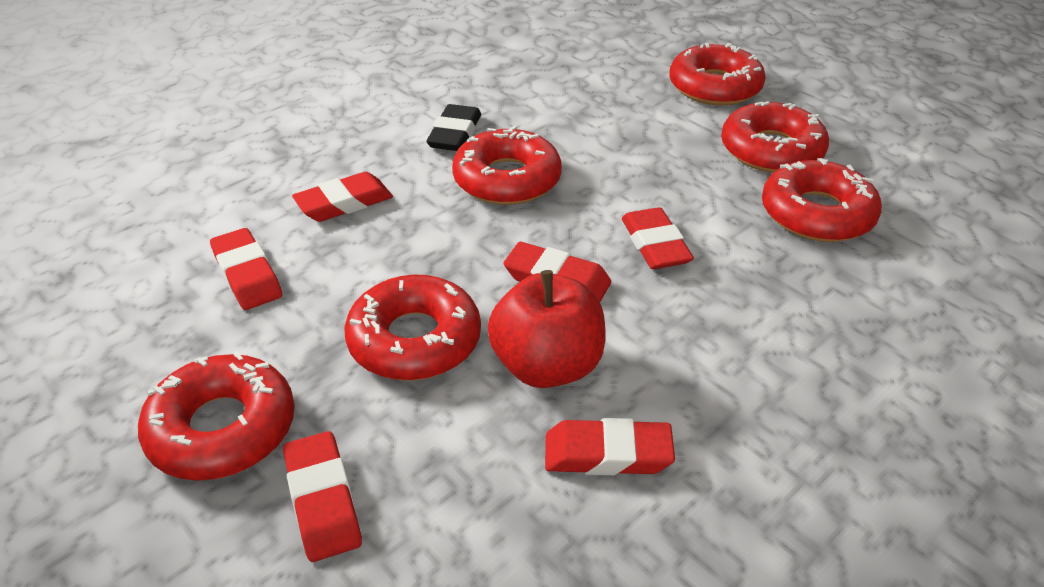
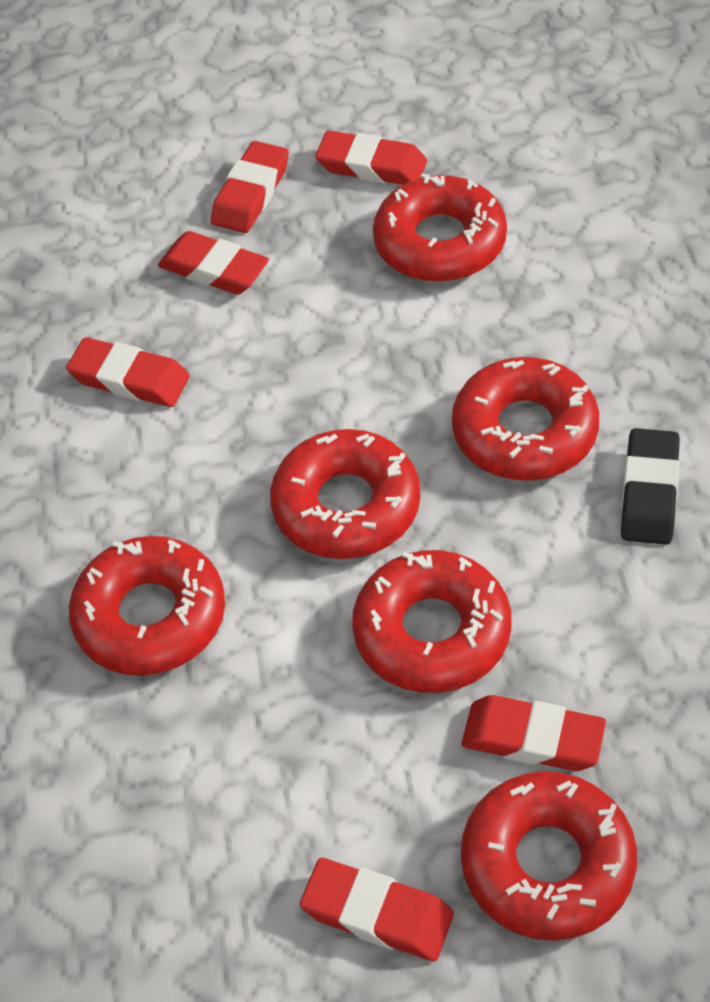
red apple: [488,270,606,388] = 1 -> none = 0

